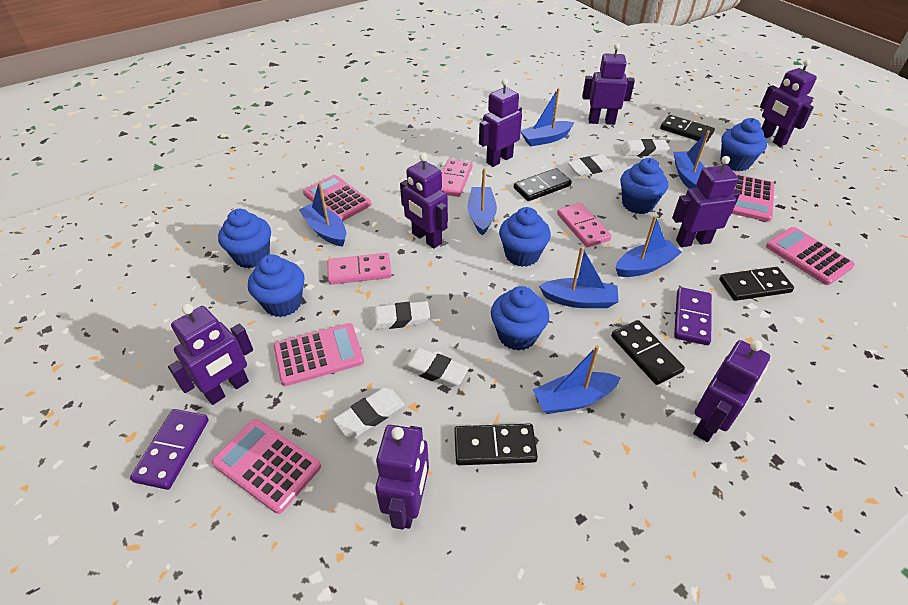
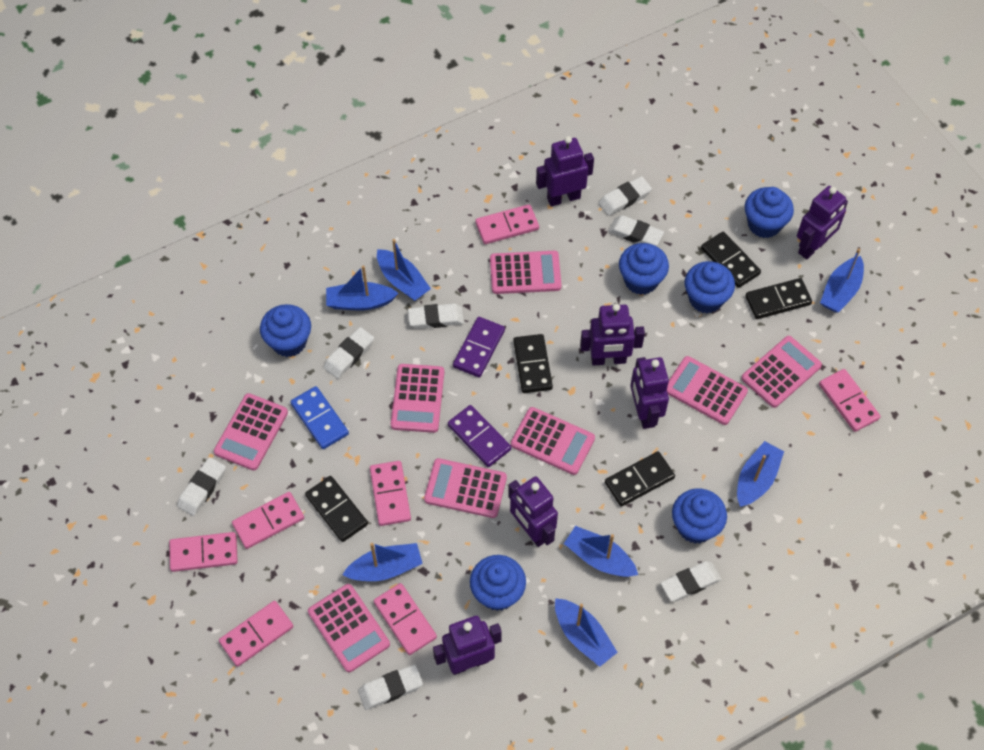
blue domino: none = 0 -> [290,386,349,449] = 1
pink calculator: [212,419,321,514] [274,323,364,386] [303,175,371,221] [732,174,774,222] [766,227,855,285] = 5 -> [214,393,288,471] [308,584,390,672] [391,364,444,433] [424,458,507,518] [490,251,561,294] [511,407,595,475] [667,356,748,425] [741,336,822,408] = 8
pink domino: [328,253,392,284] [441,159,472,197] [557,203,612,247] = 3 -> [169,532,238,572] [219,601,293,667] [232,492,304,549] [370,461,411,526] [374,583,437,655] [475,204,539,244] [819,369,880,432] = 7
purple robot: [168,304,253,405] [375,425,429,530] [400,153,448,249] [479,78,522,167] [582,43,635,125] [672,156,740,247] [693,340,770,442] [760,59,817,147] = 8 -> [433,616,502,675] [508,476,558,547] [536,136,594,207] [580,304,645,366] [630,357,669,429] [797,186,848,259] = 6
white eraser: [333,388,405,438] [369,301,430,330] [402,348,469,388] [568,154,615,176] [620,139,669,156] = 5 -> [177,457,226,516] [324,327,374,379] [358,664,423,710] [408,303,464,329] [599,176,652,216] [608,215,664,246] [661,561,722,601] = 7

